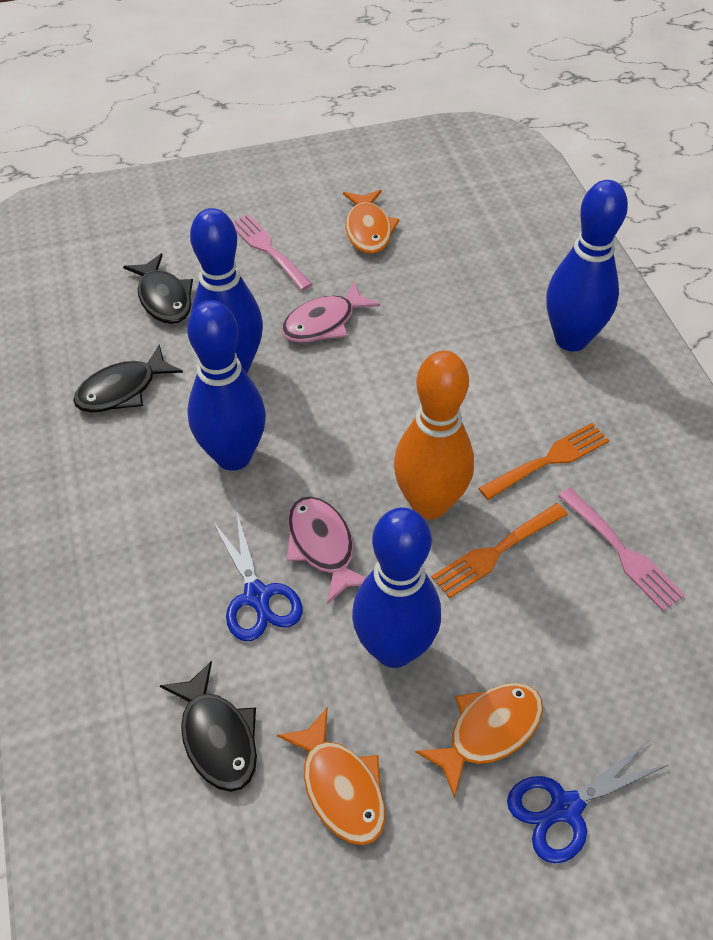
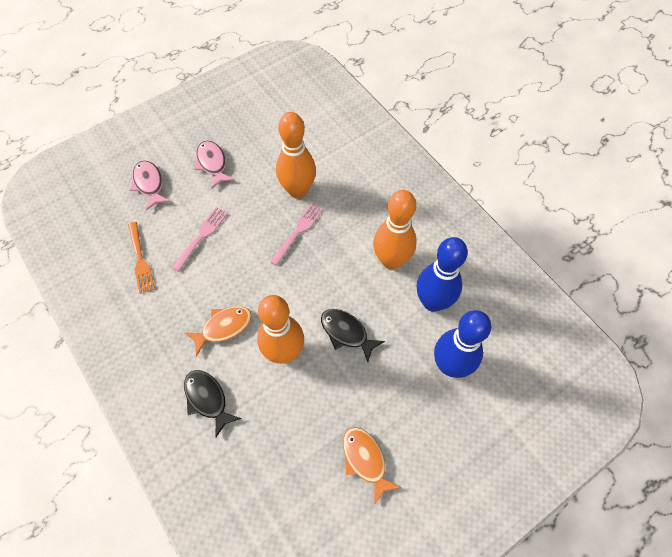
black fish: [73,344,183,413] [123,253,193,324] [160,661,257,792] = 3 -> [184,370,241,437] [321,309,385,362] = 2
blue bowling pin: [187,300,266,471] [190,208,263,373] [352,508,441,668] [546,180,628,351] = 4 -> [417,237,468,312] [434,310,491,378] = 2
blue scissors: [213,513,302,641] [507,741,668,863] = 2 -> none = 0
orange bowling pin: [394,351,474,519] = 1 -> [257,295,304,364] [276,112,316,199] [373,190,417,269] = 3
orange fish: [277,707,385,845] [343,190,400,254] [415,683,543,798] = 3 -> [184,306,252,356] [343,427,401,505] = 2
orange fork: [431,503,568,598] [479,423,609,500] = 2 -> [128,222,155,294] = 1

